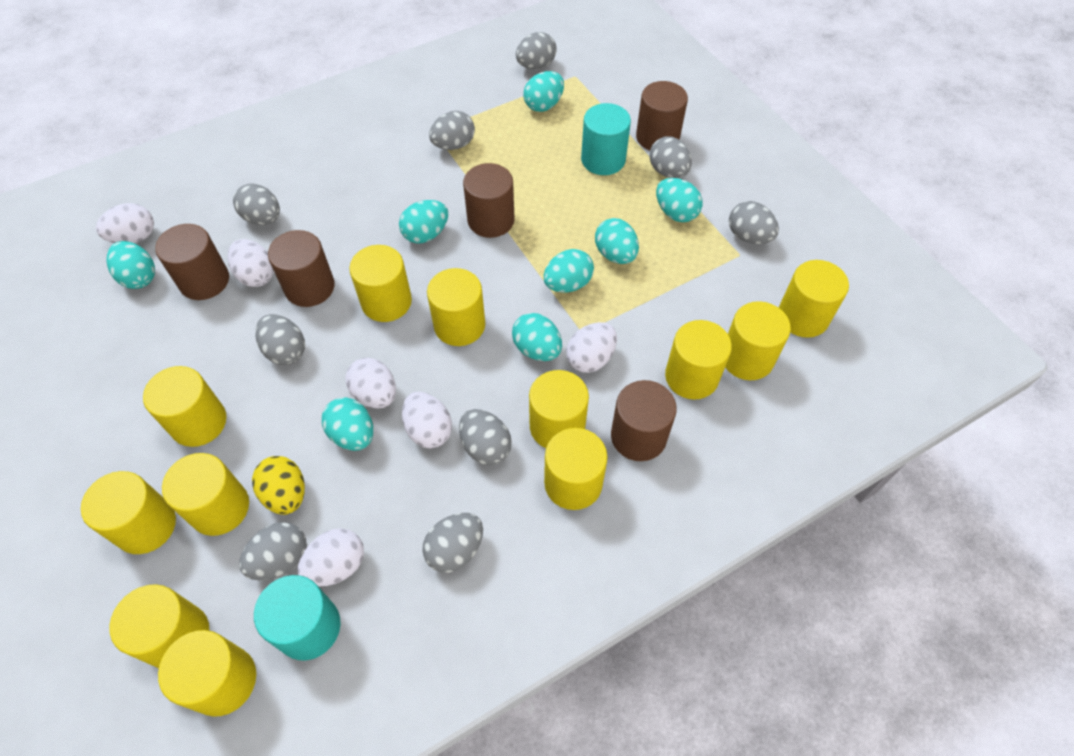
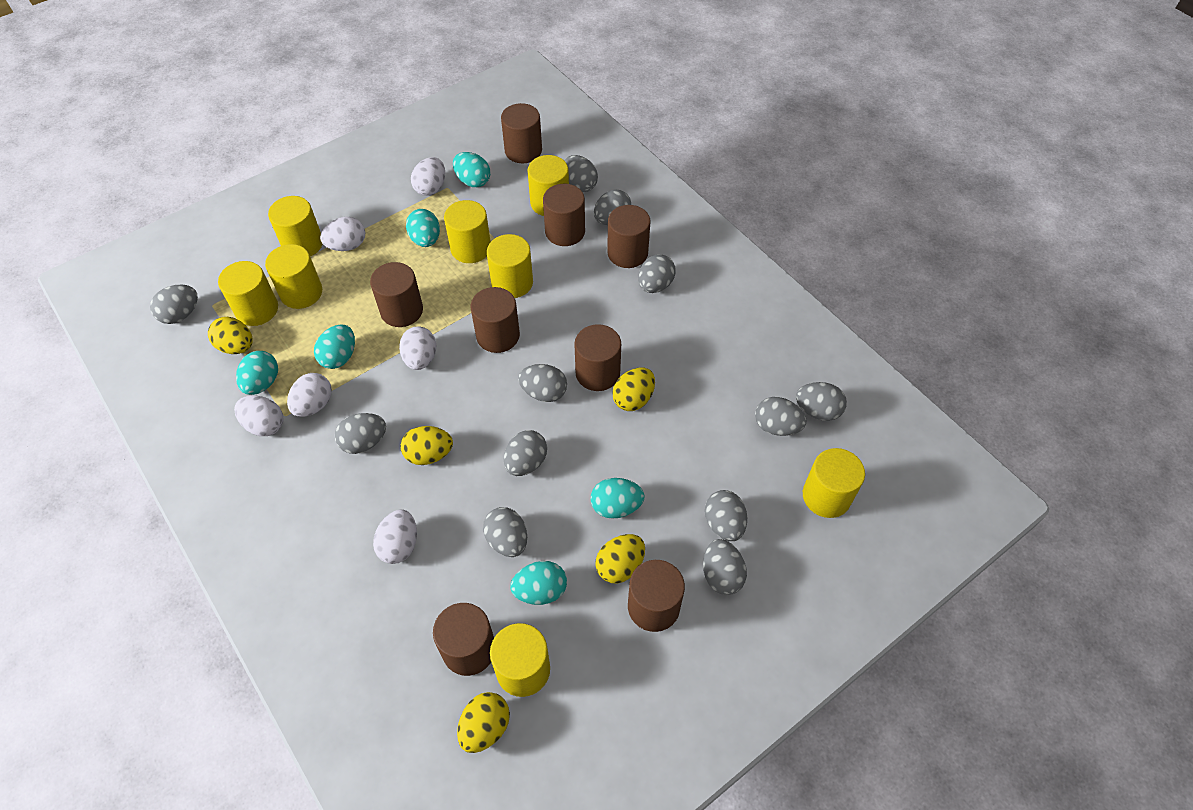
brown cylinder: [155,224,229,300] [268,230,335,307] [463,163,515,238] [611,380,677,461] [636,81,688,150] = 5 -> [370,262,423,327] [433,603,494,676] [471,287,520,353] [501,103,542,163] [543,184,585,246] [574,324,621,391] [607,205,651,268] [628,560,685,632] = 8
grey egg: [233,183,280,225] [239,522,307,580] [255,314,305,365] [422,513,483,573] [429,111,475,150] [459,409,512,465] [516,32,557,69] [649,136,692,178] [729,201,779,244] = 9 -> [150,285,198,324] [335,413,386,454] [483,507,527,557] [504,430,547,476] [518,364,567,402] [565,155,598,192] [594,190,631,225] [638,254,676,293] [703,539,747,595] [705,490,747,541] [755,397,806,436] [796,382,847,421] = 12
turquoise cylinder: [254,575,340,661] [581,103,631,175] = 2 -> none = 0
turquoise egg: [106,241,155,289] [322,397,373,451] [399,200,448,243] [512,313,562,361] [523,71,564,112] [543,249,594,293] [595,218,639,264] [656,178,703,222] = 8 -> [236,351,278,395] [314,324,355,369] [406,209,440,247] [453,152,490,187] [510,561,567,605] [591,478,645,519] = 6
yellow cylinder: [81,471,176,554] [110,584,209,668] [143,366,227,447] [158,630,256,717] [162,453,249,536] [349,245,412,322] [427,268,485,346] [529,370,589,448] [544,428,608,510] [665,320,732,400] [725,301,791,380] [779,260,849,338] = 12 -> [218,261,278,326] [265,244,322,309] [268,196,322,257] [444,200,491,263] [487,234,533,298] [490,623,550,697] [528,155,569,216] [803,448,865,518] = 8
yellow egg: [252,456,305,515] = 1 -> [208,317,253,354] [401,426,453,465] [457,692,510,753] [596,534,645,584] [612,368,655,411] = 5

